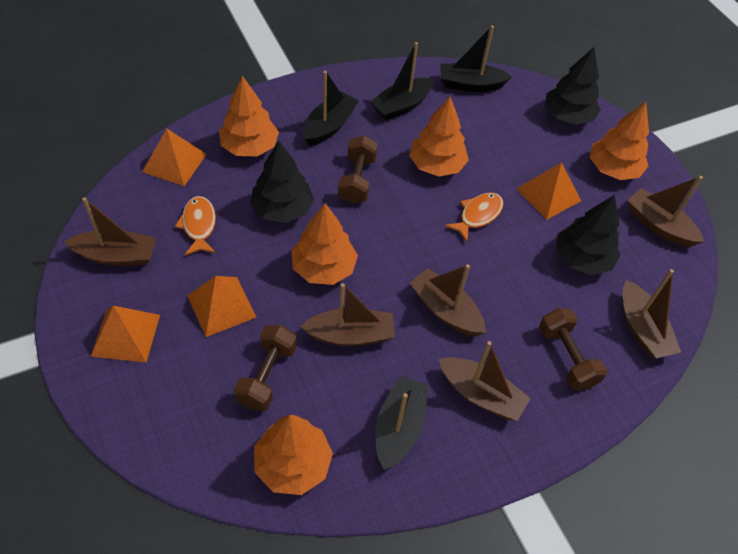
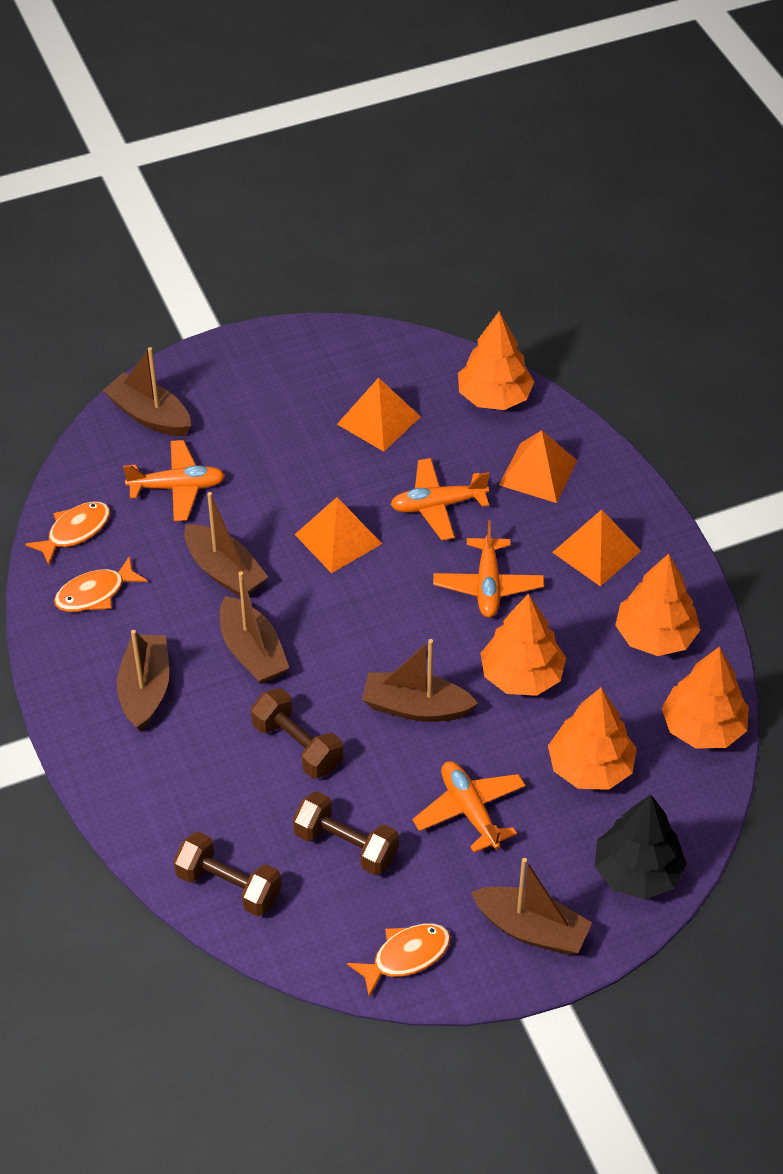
black boat: [303,71,359,146] [370,42,434,120] [375,376,428,470] [440,26,512,92] = 4 -> none = 0
black tree: [251,141,314,223] [545,47,601,125] [556,195,620,275] = 3 -> [595,795,687,899] = 1
orange fish: [175,196,216,255] [445,193,504,242] = 2 -> [25,501,110,565] [54,556,148,612] [347,923,451,997] = 3
orange plane: none = 0 -> [123,440,225,521] [390,458,489,540] [412,761,526,853] [433,521,544,617] = 4

